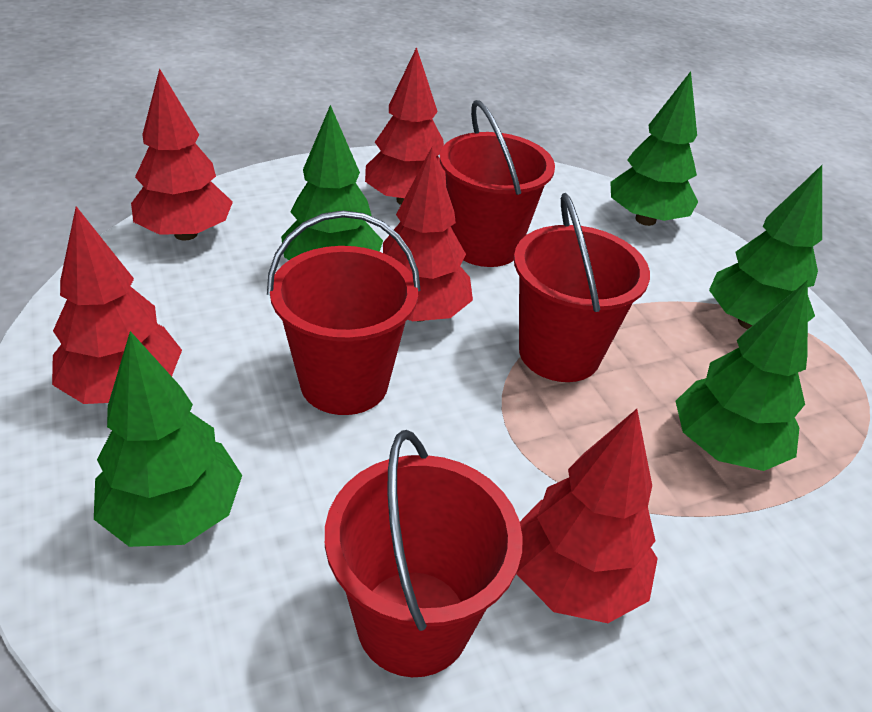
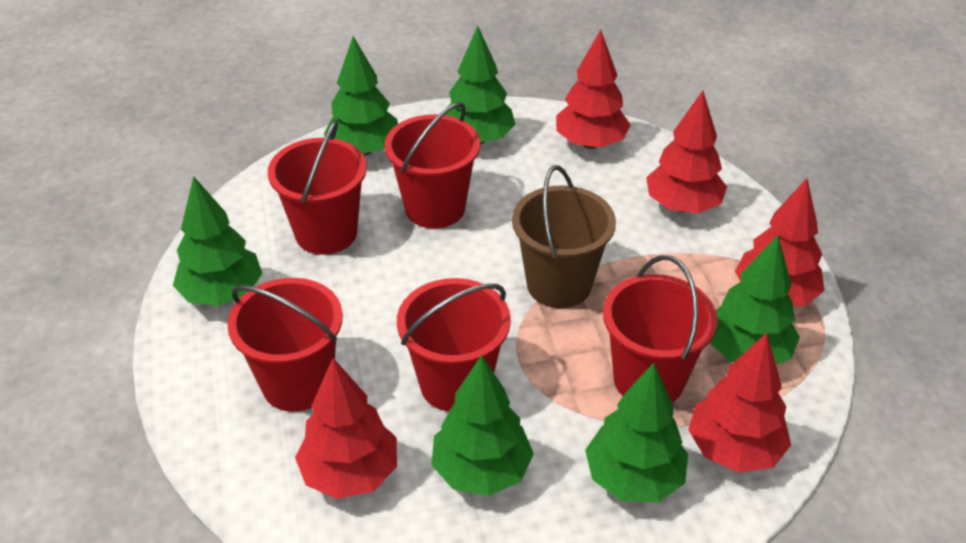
brown bucket: none = 0 -> [512,165,616,308] = 1
green tree: [94,331,242,547] [281,105,383,260] [610,71,698,226] [675,280,808,471] [709,165,822,330] = 5 -> [173,176,262,306] [324,36,398,155] [431,355,534,496] [445,25,516,144] [585,363,688,502] [710,235,800,364] = 6
red bucket: [267,210,421,415] [325,430,523,677] [440,100,555,267] [514,193,650,382] = 4 -> [227,278,343,412] [268,120,367,255] [385,102,480,229] [397,278,511,412] [603,255,718,402] = 5

